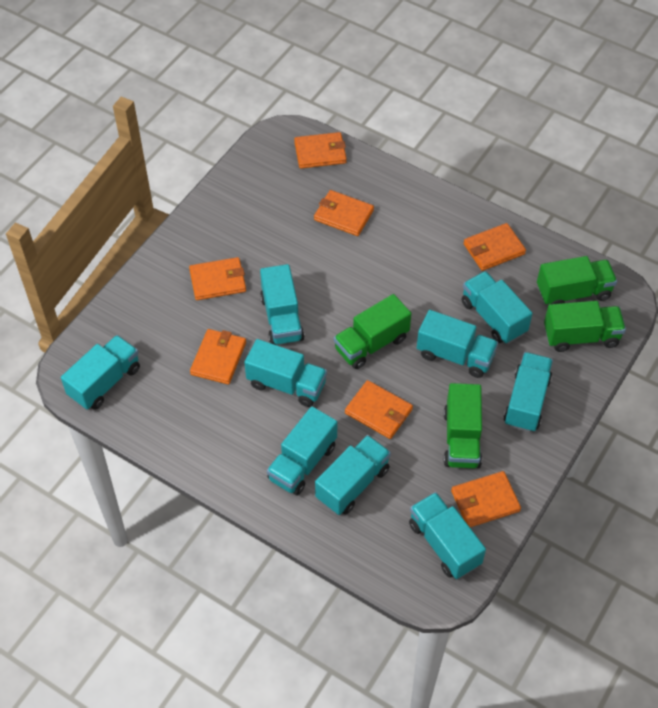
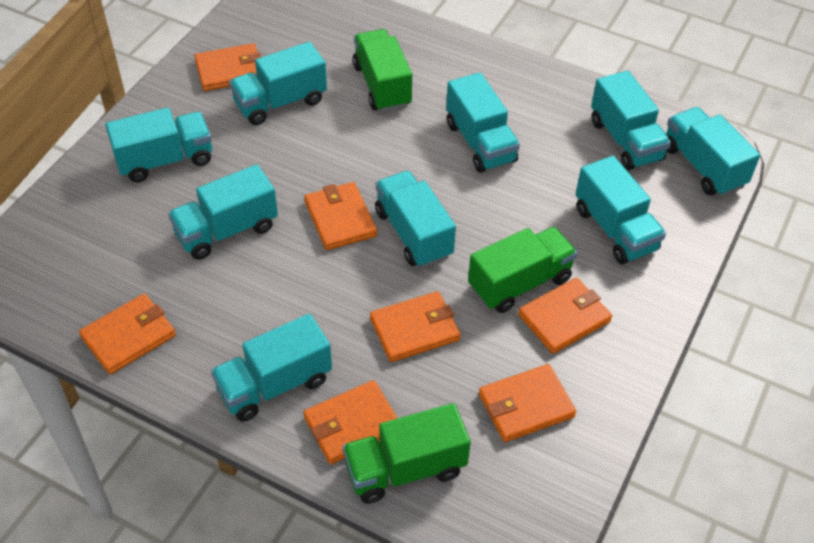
green truck: [334,294,412,369] [444,383,482,468] [537,256,617,304] [544,301,626,352] = 4 -> [343,403,471,504] [353,29,412,112] [468,227,577,313] = 3

